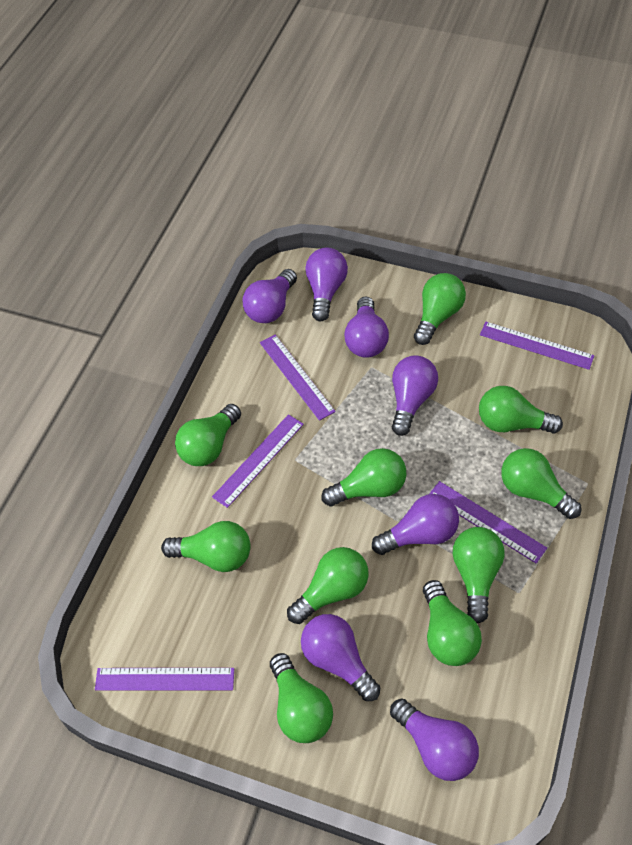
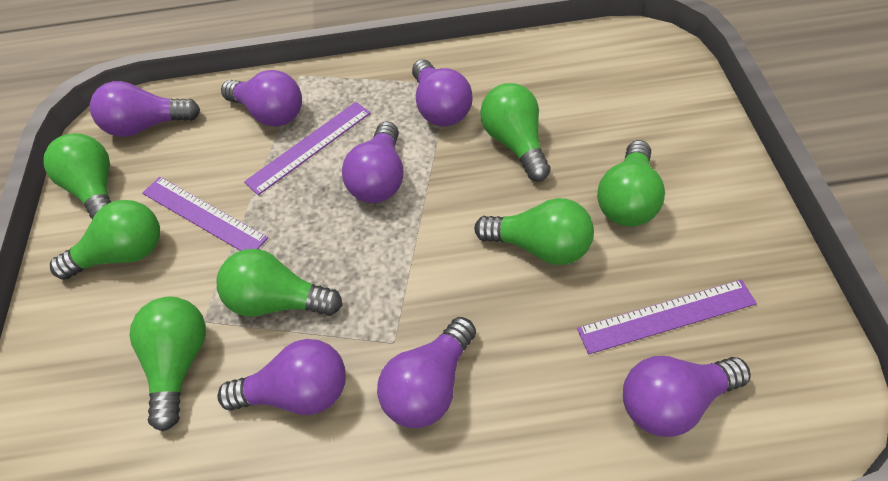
green light bulb: [161,521,250,572] [175,404,241,466] [270,653,333,743] [287,547,369,624] [322,448,406,507] [414,273,466,345] [423,580,482,666] [453,527,505,624] [479,386,563,434] [501,448,581,519] = 10 -> [44,133,111,220] [50,200,160,280] [129,297,206,431] [216,249,342,317] [474,198,594,265] [480,83,551,181] [597,140,665,227] = 7
purple ruler: [95,668,234,691] [212,414,304,508] [260,335,336,421] [429,481,547,563] [480,322,594,370] = 5 -> [142,177,268,251] [244,102,371,195] [577,279,757,354] = 3

